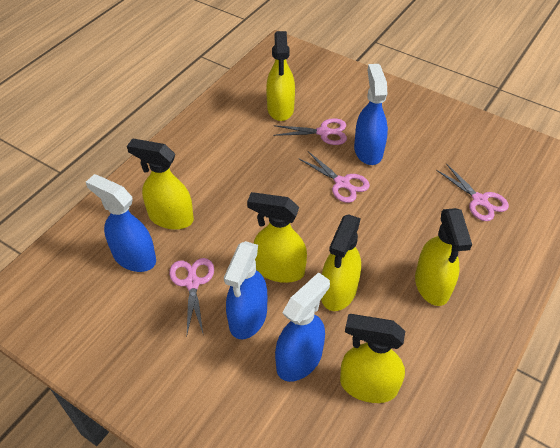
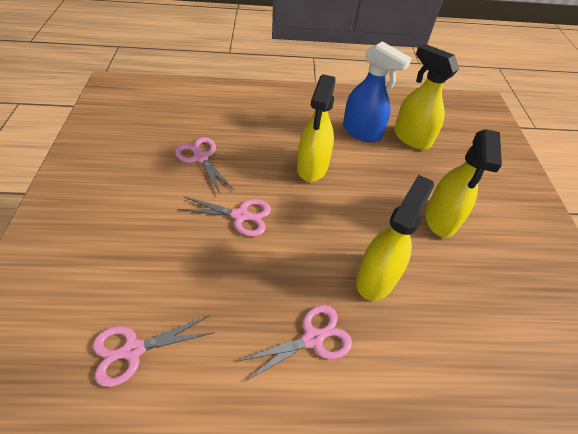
blue spray bottle: [86,174,156,272] [224,241,267,339] [275,272,330,382] [354,64,388,165] = 4 -> [343,41,412,142] = 1
yellow spray bottle: [127,138,194,230] [247,192,307,283] [266,31,295,121] [321,214,361,311] [340,314,405,403] [415,208,472,306] = 6 -> [297,74,336,182] [356,175,434,301] [394,44,459,150] [425,129,502,238] = 4

